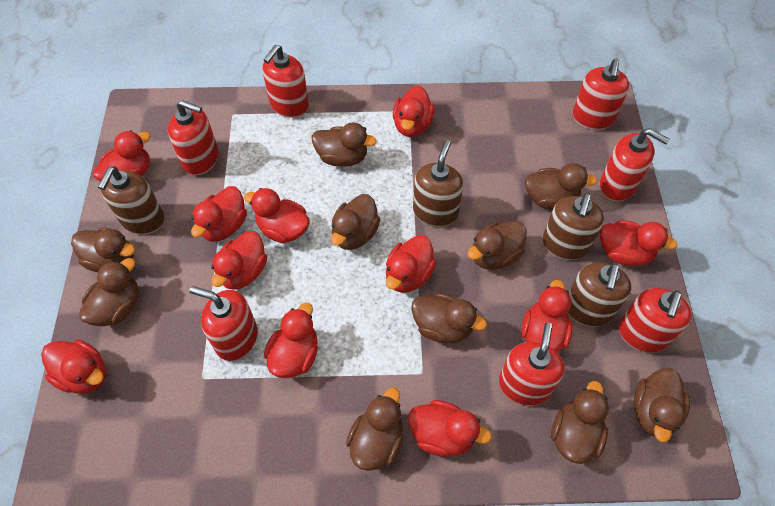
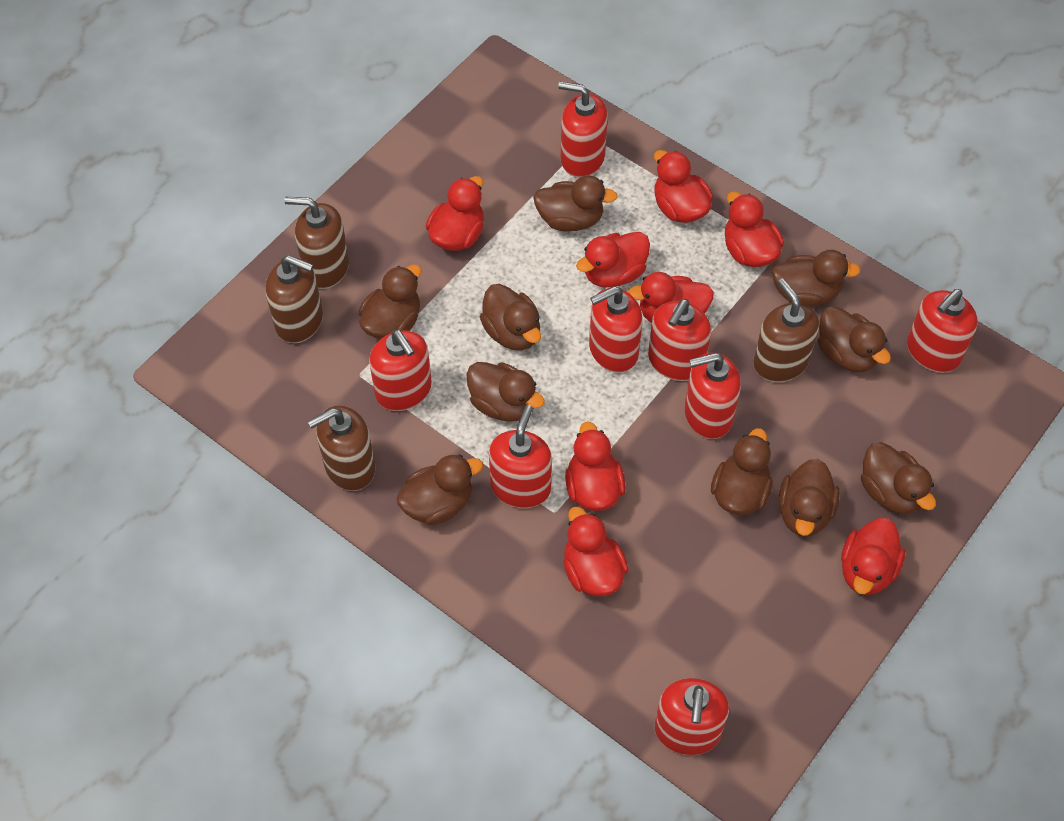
red duck: [41,339,106,394] [93,130,150,182] [191,186,247,242] [211,231,267,290] [244,188,310,243] [264,303,318,378] [386,235,436,293] [393,85,435,137] [408,400,492,457] [521,280,573,352] [600,221,677,266] = 11 -> [426,176,484,251] [563,507,628,596] [565,422,626,511] [576,232,650,288] [628,272,714,323] [654,150,713,223] [725,192,784,267] [841,518,905,595] = 8
red soap dispenser: [168,100,219,175] [190,286,258,361] [262,45,309,118] [499,322,565,406] [572,59,629,130] [600,128,670,202] [618,288,692,353] = 7 -> [369,329,432,411] [489,405,552,508] [558,82,608,178] [589,286,643,373] [648,299,711,381] [654,678,729,755] [684,352,741,439] [907,289,978,373] = 8

